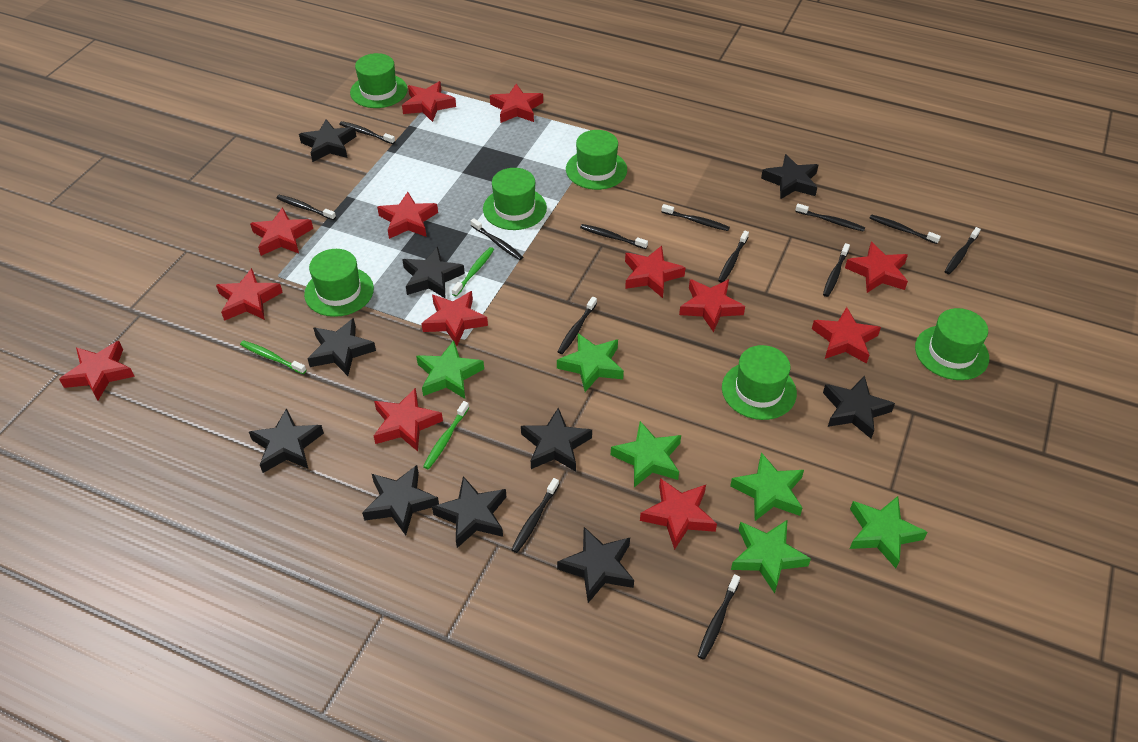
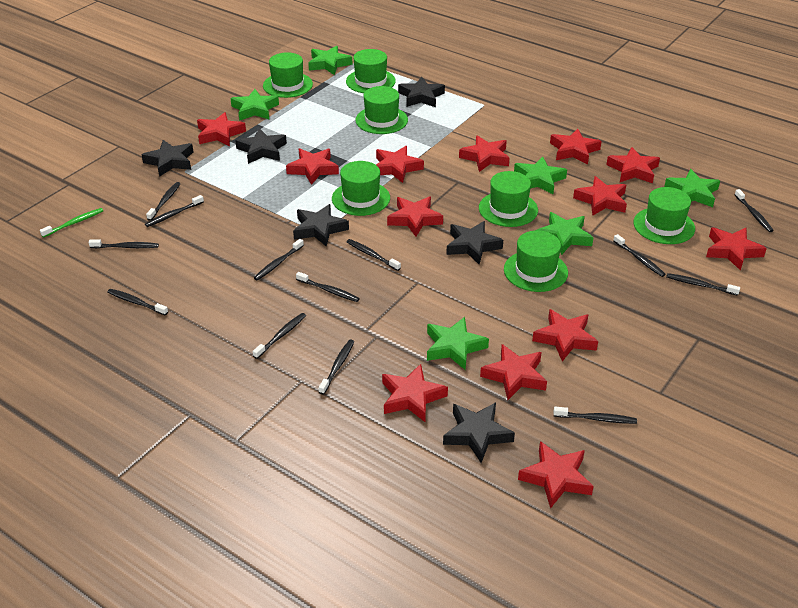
black star: [249,408,324,473] [299,119,356,162] [307,318,376,376] [362,465,439,535] [402,247,465,299] [432,476,506,548] [521,408,592,472] [557,527,634,603] [761,154,818,199] [823,376,895,439] = 10 -> [141,140,193,177] [235,128,287,164] [293,204,349,247] [398,77,445,107] [443,402,515,463] [446,221,503,265] = 6
green hat: [304,249,374,317] [350,53,408,108] [483,168,547,230] [566,130,627,190] [722,345,797,420] [915,308,989,380] = 6 -> [263,52,313,98] [332,161,390,216] [346,49,396,93] [356,86,408,134] [479,171,538,227] [504,230,568,292] [633,187,695,244] = 7
green toothbrush: [240,340,306,374] [423,401,469,470] [452,247,494,297] = 3 -> [40,208,103,238] = 1

